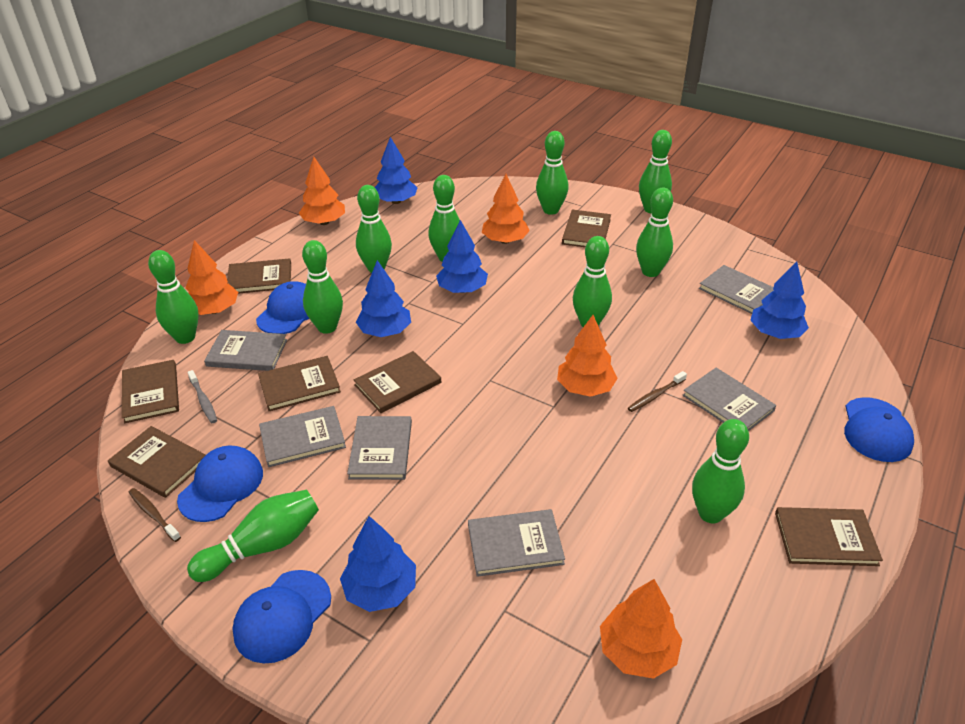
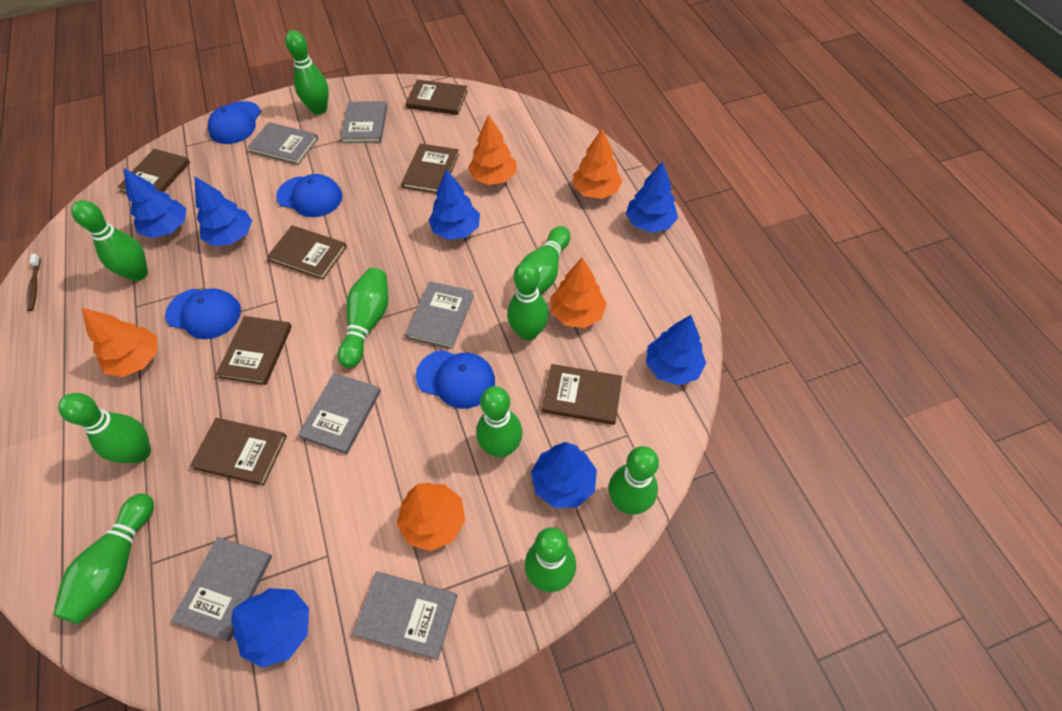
blue tree: [340,516,416,612] [356,260,411,337] [374,137,418,204] [436,220,488,293] [750,262,809,339] = 5 -> [123,168,186,238] [194,176,252,246] [231,588,309,668] [429,169,480,240] [531,442,597,508] [626,161,678,233] [646,315,706,385] = 7
brown toothbrush: [128,488,181,542] [628,371,687,412] = 2 -> [27,254,41,311] = 1
grey toothbrush: [188,370,217,423] = 1 -> none = 0

